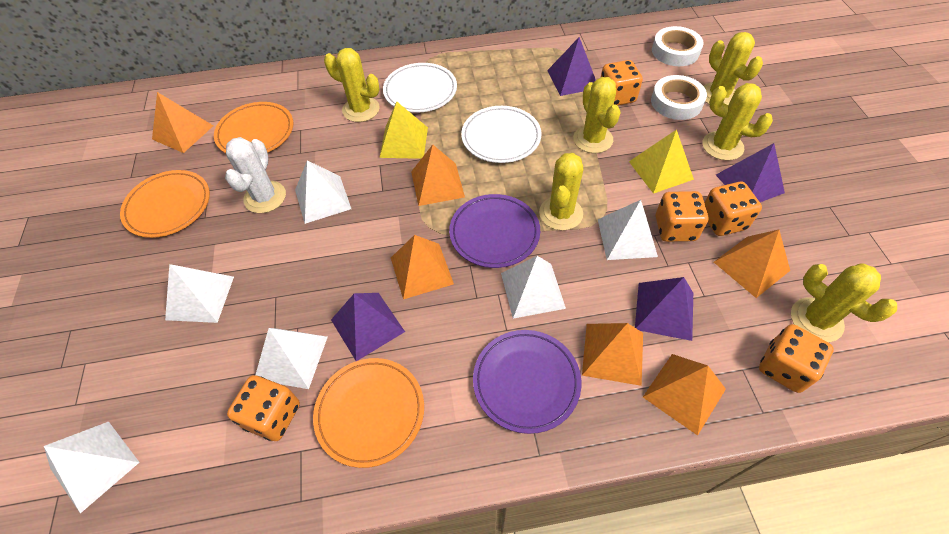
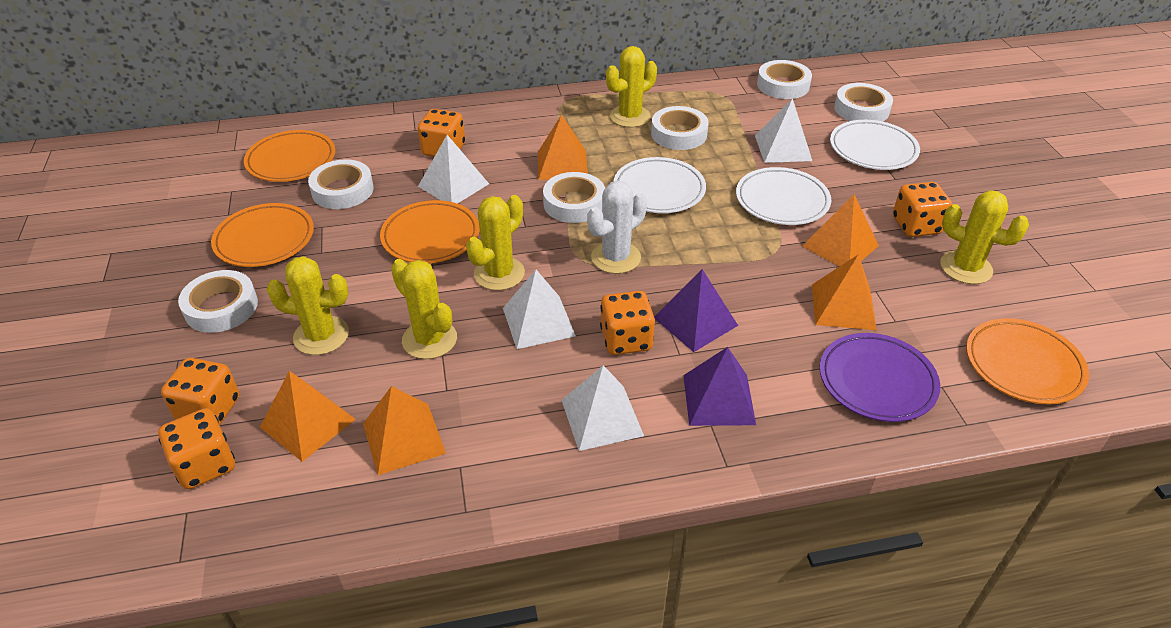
orange plate: [120,170,210,238] [214,102,294,153] [313,358,424,468] = 3 -> [211,203,314,267] [244,130,335,182] [380,200,480,264] [966,318,1089,405] = 4
orange pyramid: [152,92,213,153] [391,235,454,299] [411,145,465,206] [582,323,643,386] [643,354,726,436] [714,229,790,298] = 6 -> [260,371,356,462] [363,386,446,475] [538,115,588,180] [802,194,879,267] [812,254,877,330] = 5
purple plate: [449,194,540,268] [473,330,581,434] = 2 -> [820,333,940,422] = 1
purple pyramid: [331,293,405,361] [547,37,596,96] [635,277,693,341] [716,143,785,202] = 4 -> [654,269,738,352] [683,347,756,426] = 2
white plate: [383,63,457,113] [461,106,542,163] = 2 -> [613,157,706,213] [736,167,831,225] [830,120,920,170] = 3
white pyramid: [44,422,140,513] [165,264,234,323] [255,328,328,389] [295,160,351,224] [501,256,566,319] [598,200,658,260] = 6 -> [418,135,489,204] [503,270,576,349] [562,365,644,451] [755,98,812,163] = 4
white tape: [651,75,707,120] [652,26,704,66] = 2 -> [178,270,258,333] [308,159,374,209] [543,172,605,223] [651,106,709,150] [757,60,812,99] [834,83,893,121] = 6
yellow cactus: [324,48,380,122] [539,153,583,230] [573,77,621,153] [703,83,773,161] [704,32,763,105] [791,264,897,342] = 6 -> [267,256,349,355] [391,259,457,359] [466,195,525,290] [606,46,657,127] [940,190,1029,284] = 5
yellow pyramid: [379,101,428,159] [629,129,694,194] = 2 -> none = 0

